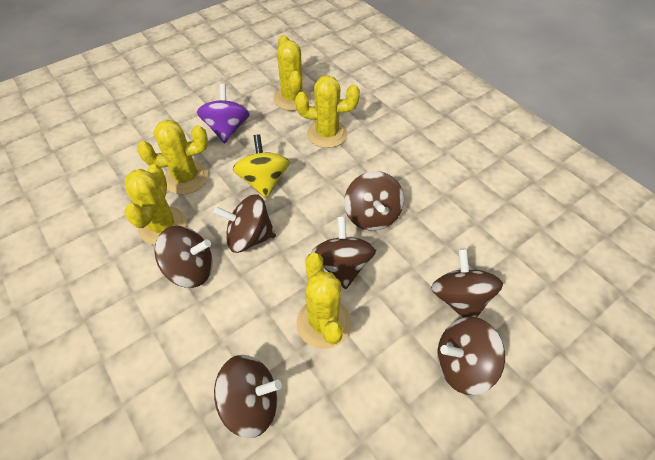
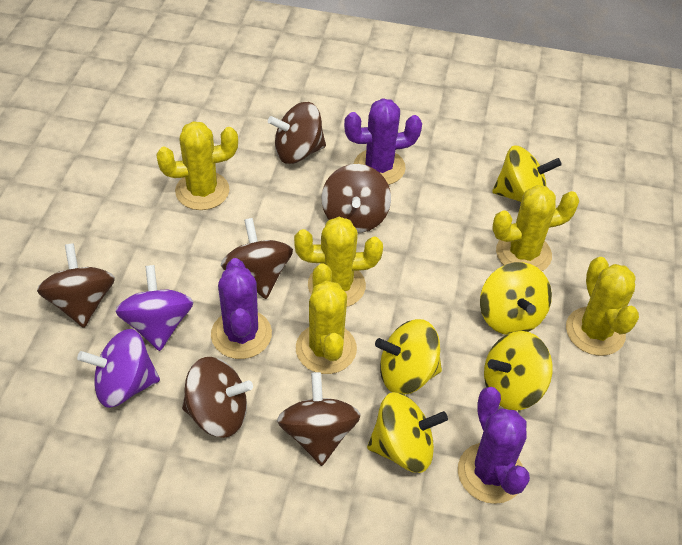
brown spinning top: [154,226,213,288] [213,194,276,253] [214,355,282,438] [311,216,376,289] [344,171,404,231] [431,248,503,318] [437,317,505,395] = 7 -> [37,243,115,328] [182,357,253,438] [221,218,293,299] [268,102,326,164] [277,372,360,466] [321,164,391,233] = 6
purple cactus: none = 0 -> [211,258,272,359] [344,98,422,185] [458,387,530,504] = 3
purple spinning top: [197,84,250,144] = 1 -> [77,329,160,408] [115,265,193,351] = 2
yellow spinning top: [233,134,290,199] = 1 -> [367,392,448,473] [375,319,442,395] [480,262,552,335] [484,331,553,410] [492,146,562,202] = 5

